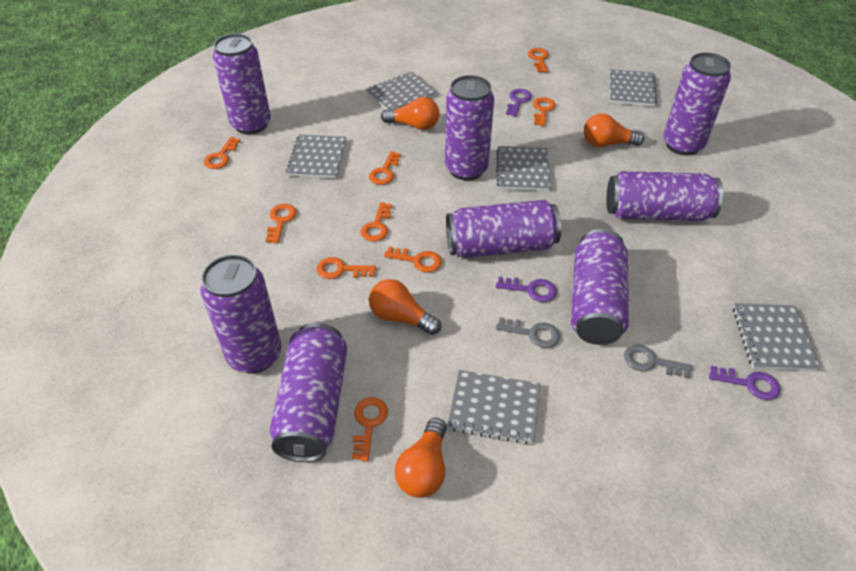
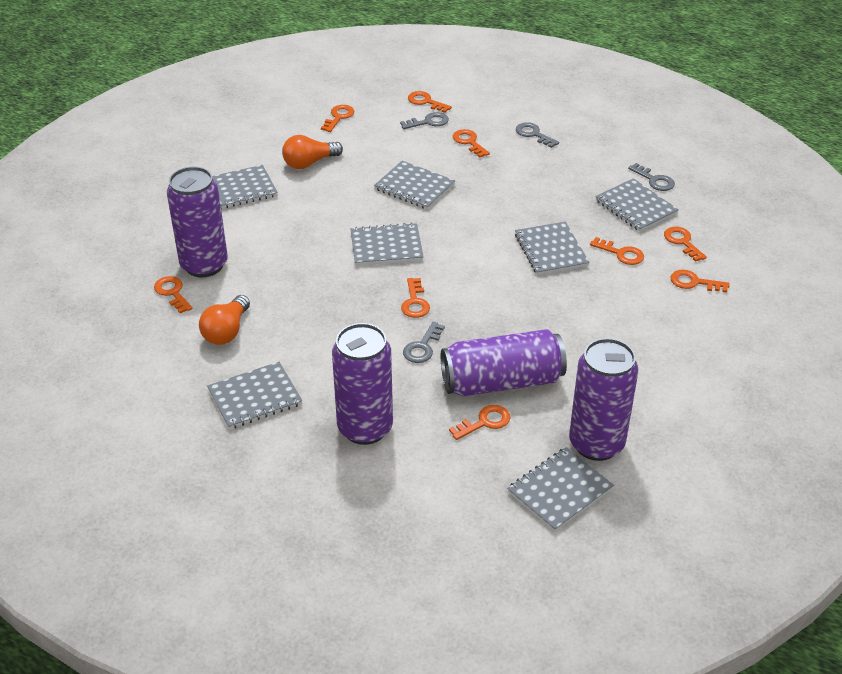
grey key: [496,317,560,348] [624,344,692,378] = 2 -> [400,112,449,129] [403,322,445,363] [516,122,559,148] [628,163,675,191] = 4
grey notebook: [286,135,346,178] [366,72,437,110] [447,370,541,444] [496,146,550,191] [609,69,657,107] [733,303,820,371] = 6 -> [207,362,302,430] [212,165,278,209] [351,223,424,266] [374,161,455,210] [507,447,614,532] [515,222,590,275] [595,178,679,232] = 7
orange light bulb: [369,279,441,335] [381,97,440,130] [395,418,447,498] [584,113,644,147] = 4 -> [199,295,250,345] [282,135,343,169] = 2
purple can: [201,255,281,374] [213,34,271,135] [270,323,347,462] [445,75,494,181] [446,200,562,258] [571,229,629,345] [606,171,723,222] [663,52,731,156] = 8 -> [167,167,228,277] [332,323,393,445] [441,329,567,396] [569,338,638,461] = 4
purple key: [496,277,557,302] [506,89,532,116] [709,366,780,400] = 3 -> none = 0

